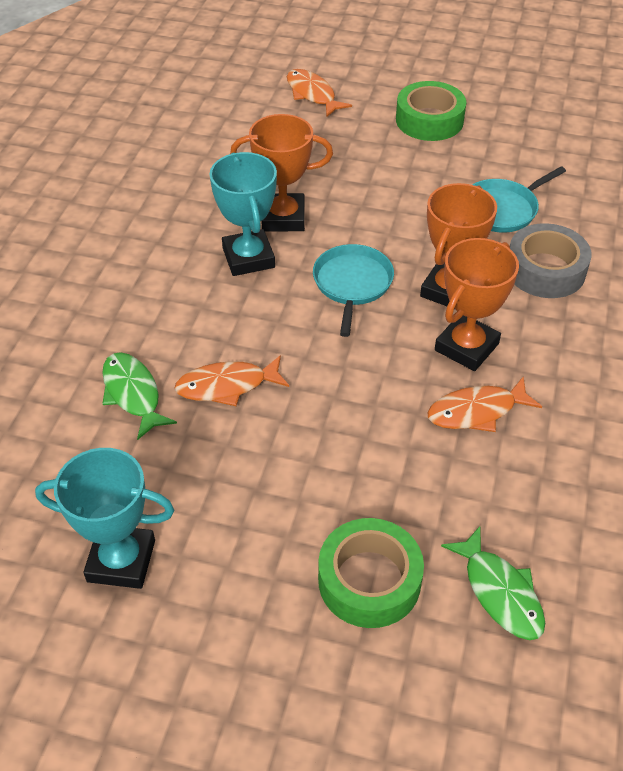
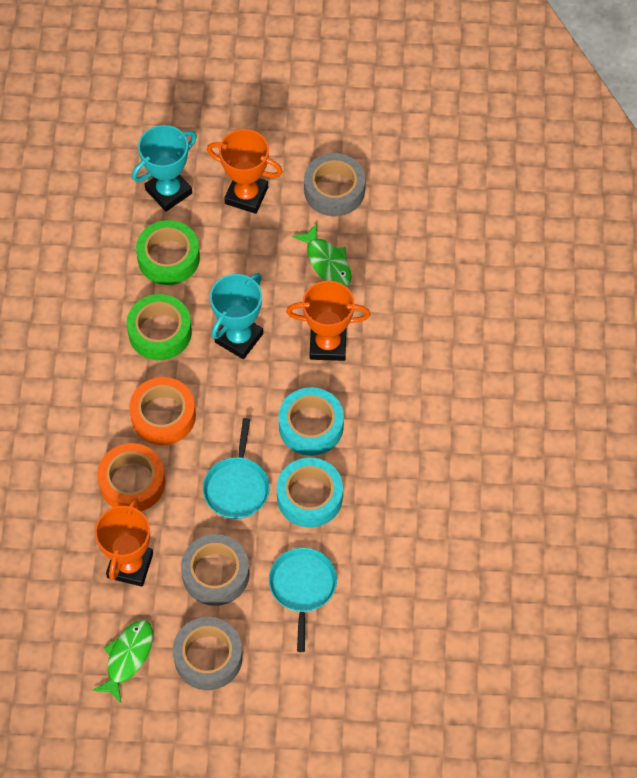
grey tape: [510,223,592,298] = 1 -> [173,617,243,690] [181,534,249,606] [304,153,365,217] = 3
orange fish: [174,355,289,406] [287,69,352,117] [427,376,542,432] = 3 -> none = 0
orange tape: none = 0 -> [97,443,165,511] [129,377,196,445] = 2
turquoise tape: none = 0 -> [277,458,343,527] [278,387,344,456] = 2

